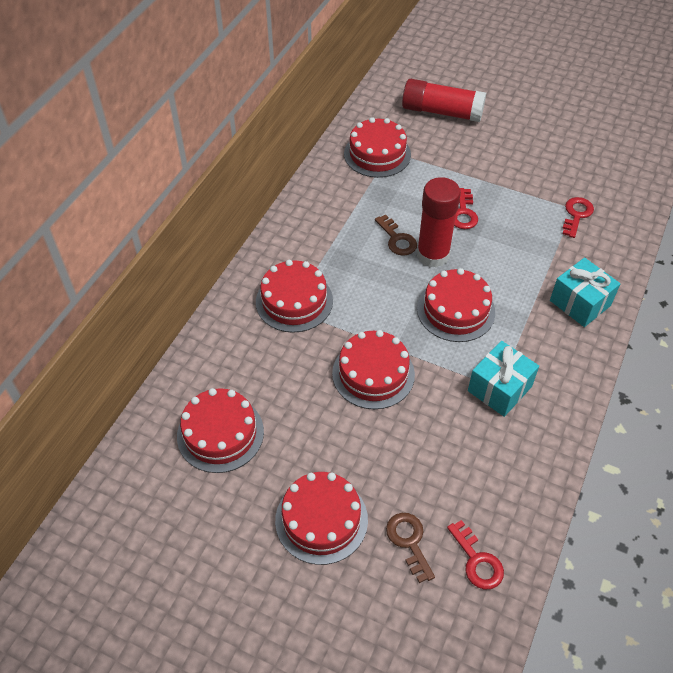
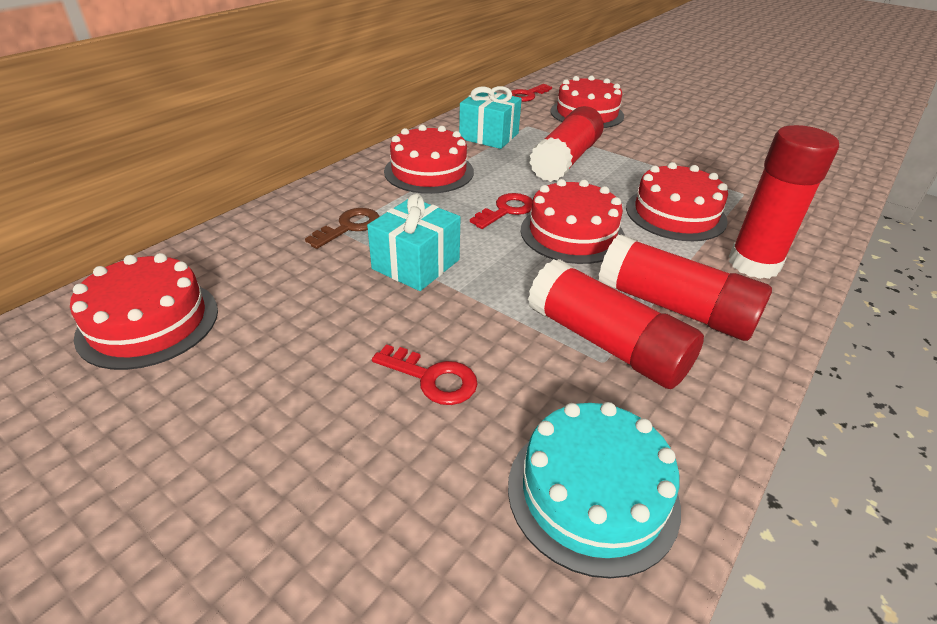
brown key: [375,215,417,256] [386,513,435,583] = 2 -> [305,208,380,249] = 1
red cake: [177,388,264,473] [256,260,333,333] [275,472,368,565] [332,330,415,409] [344,117,411,178] [417,268,495,342] = 6 -> [70,253,218,370] [384,125,474,194] [520,179,625,264] [550,76,624,128] [626,162,728,241] = 5
red glue stick: [402,79,486,122] [417,177,461,268] = 2 -> [528,259,704,389] [529,106,604,182] [598,234,772,341] [729,125,839,279] = 4
turquoise cake: none = 0 -> [508,402,681,579] = 1

